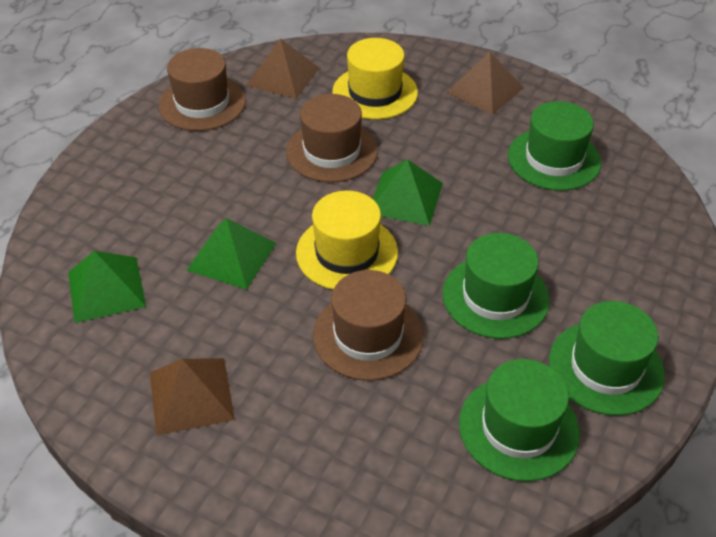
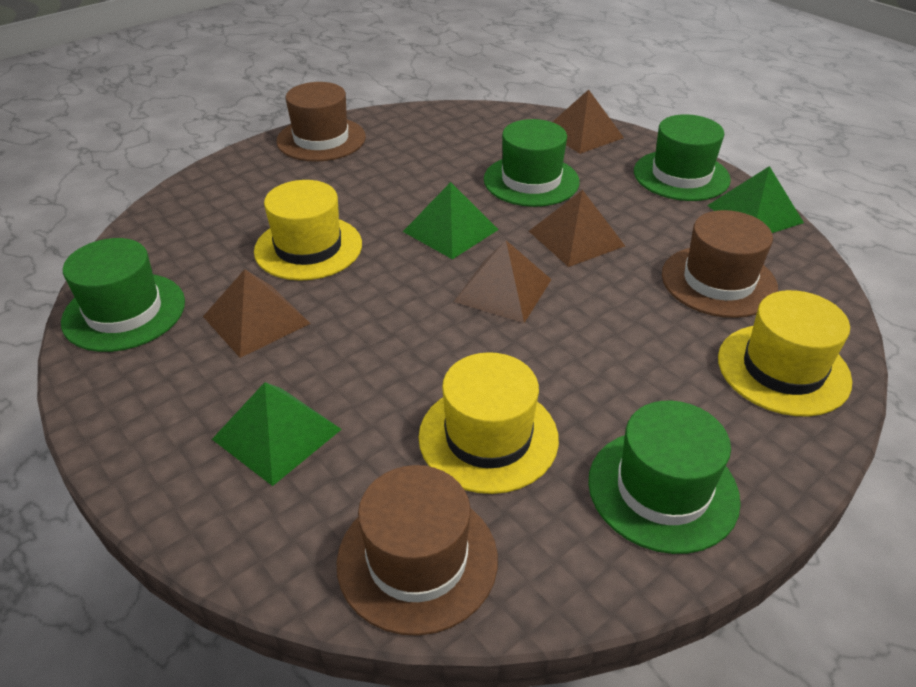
brown pyramid: [150,358,235,436] [246,38,319,99] [446,52,524,115] = 3 -> [203,269,311,358] [454,240,552,323] [529,190,625,267] [553,89,624,154] = 4
yellow hat: [296,191,398,290] [332,38,418,119] = 2 -> [254,180,362,281] [419,352,559,494] [718,290,852,416] = 3

